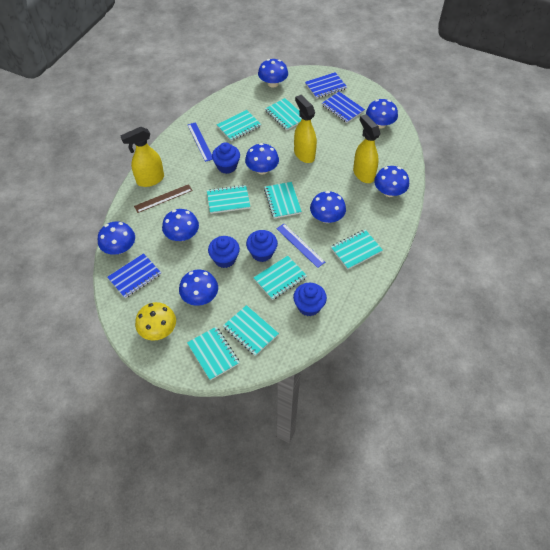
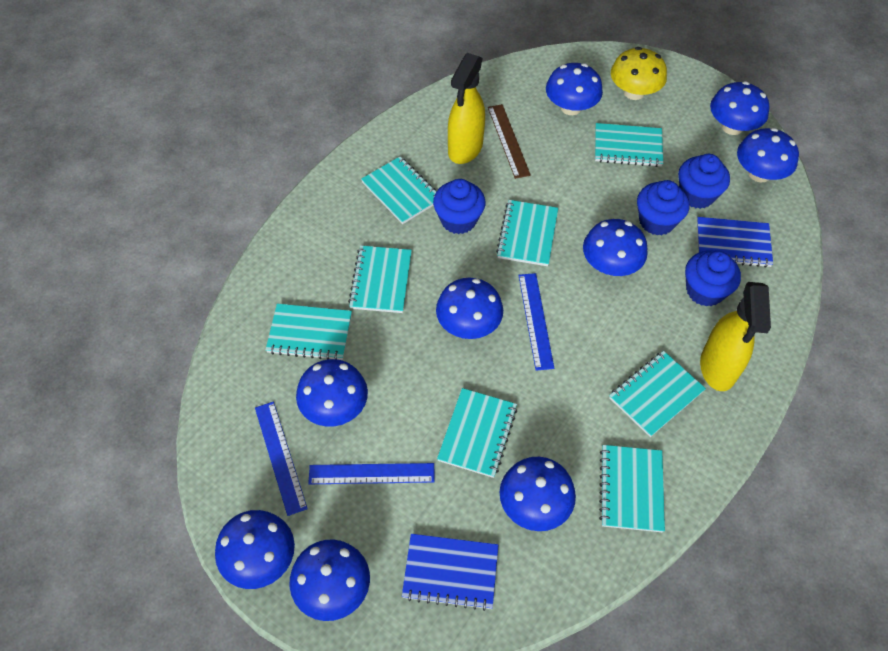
blue mushroom: [98,221,135,255] [162,209,199,241] [179,270,218,306] [245,143,279,174] [258,59,288,87] [310,191,346,223] [366,99,398,129] [374,166,409,197] = 8 -> [215,510,295,589] [290,539,370,621] [296,359,368,427] [436,278,503,339] [499,457,576,531] [546,63,603,115] [583,219,648,276] [710,81,769,135] [737,128,799,183] = 9
blue notebook: [107,253,161,298] [305,72,347,99] [322,92,365,123] = 3 -> [402,534,499,611] [697,217,773,268] = 2
blue ruler: [188,122,213,162] [276,224,325,268] = 2 -> [255,402,308,516] [308,463,435,484] [518,273,554,371] = 3
yellow spray bottle: [120,127,164,187] [294,95,317,163] [353,114,381,183] = 3 -> [448,53,485,164] [700,282,771,391] = 2

